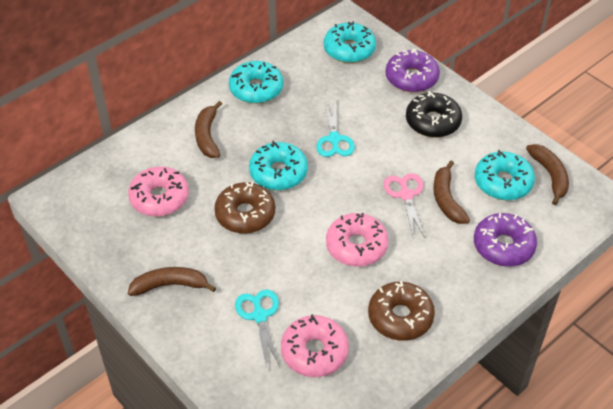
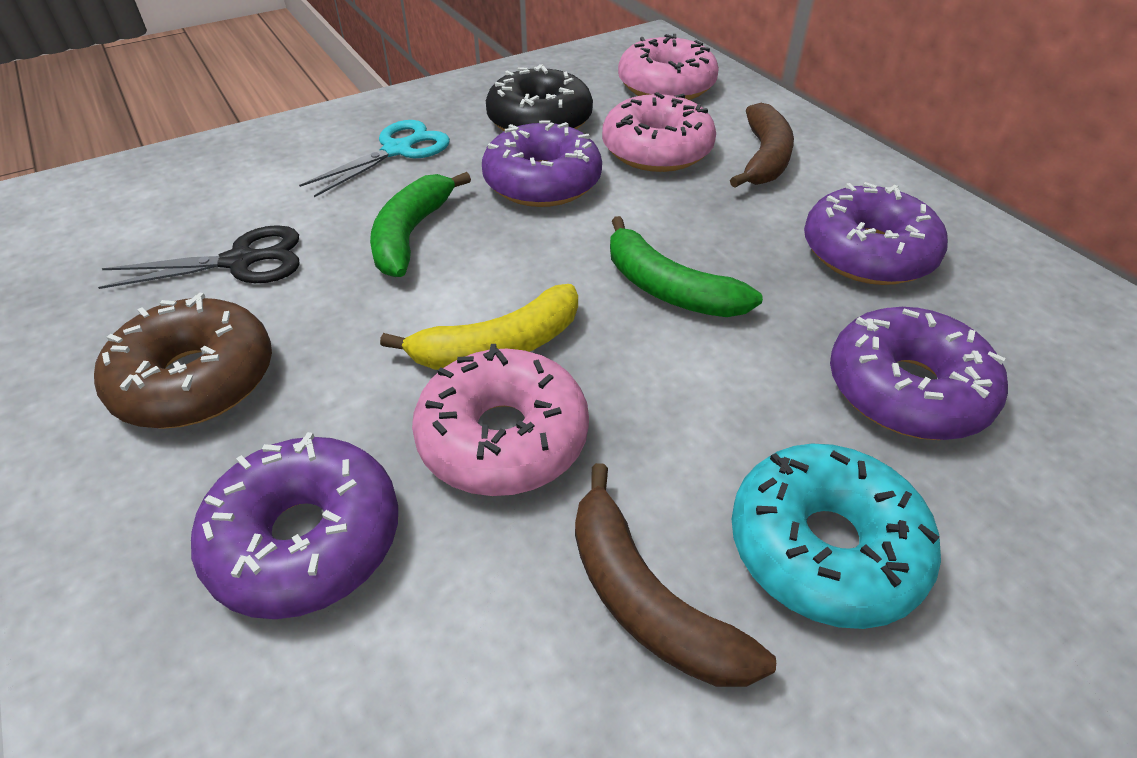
black scissors: none = 0 -> [98,225,300,289] = 1
brown banana: [128,267,216,296] [195,101,222,158] [433,161,470,224] [526,144,569,205] = 4 -> [575,463,776,687] [730,103,794,188] = 2
brown donut: [214,182,275,234] [368,281,435,341] = 2 -> [94,292,272,429] = 1
green banana: none = 0 -> [370,172,471,277] [610,216,763,317] = 2
pink scissors: [384,173,425,239] = 1 -> none = 0
purple donut: [386,49,440,92] [474,213,537,267] = 2 -> [191,432,398,619] [482,120,602,207] [804,182,948,285] [830,307,1008,440] = 4
turquoise donut: [229,61,283,104] [249,141,308,190] [324,21,376,63] [475,150,535,200] = 4 -> [732,444,941,629] = 1
turquoise scissors: [235,289,280,368] [316,101,355,157] = 2 -> [299,120,450,197] = 1
yellow banana: none = 0 -> [380,284,578,370] = 1

